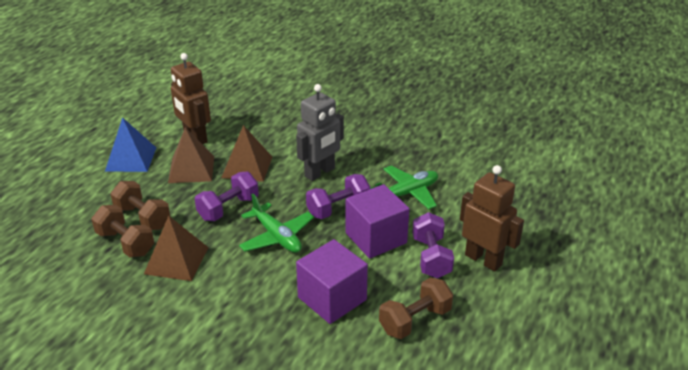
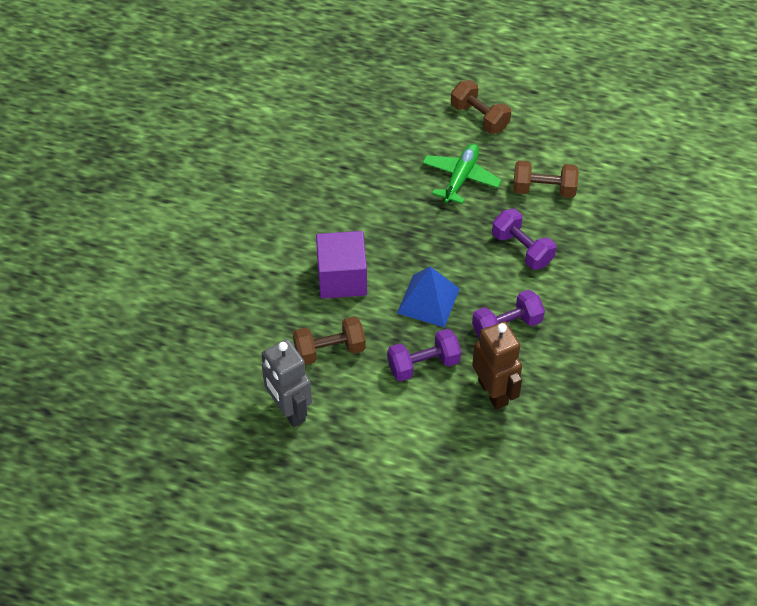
brown pyramid: [144,216,209,281] [168,127,214,183] [221,125,272,182] = 3 -> none = 0
brown robot: [171,53,211,144] [460,165,524,272] = 2 -> [472,321,522,410] = 1
green plane: [239,194,314,253] [370,166,438,209] = 2 -> [422,144,502,204] = 1
purple cube: [296,239,368,324] [346,184,409,259] = 2 -> [316,231,367,299] = 1

